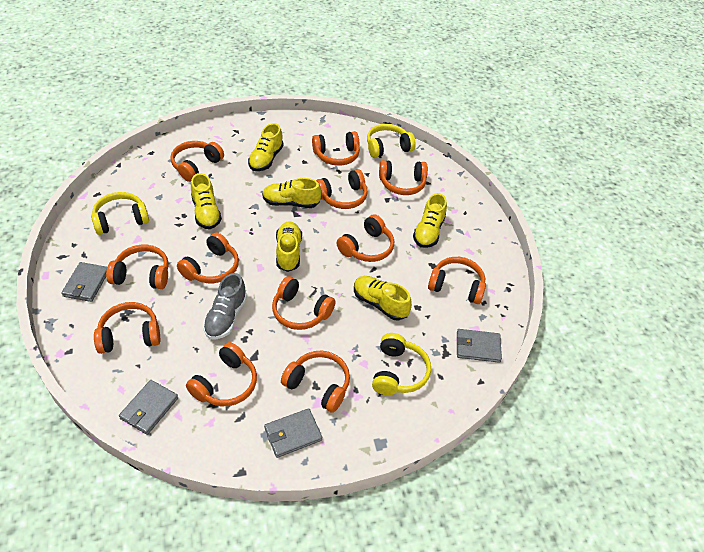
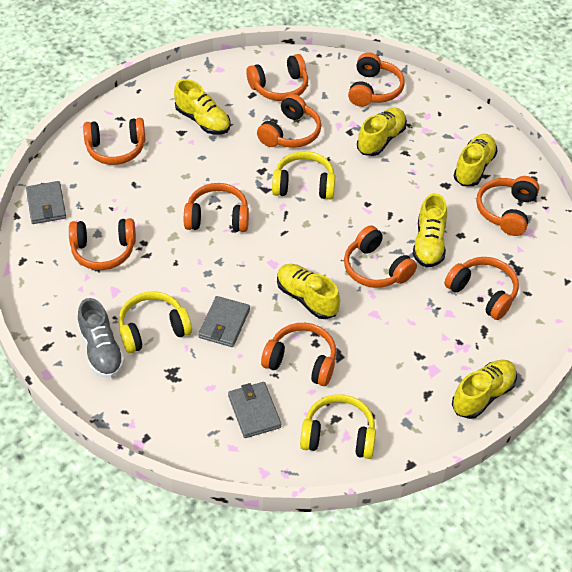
grey wallet: [61,262,107,302] [119,380,178,435] [264,408,322,458] [457,329,502,363] = 4 -> [26,181,66,224] [198,296,250,347] [228,382,281,438] = 3
orange headphones: [94,302,160,354] [106,245,169,289] [170,141,224,182] [177,232,239,283] [186,342,257,406] [272,276,336,330] [281,351,350,413] [312,131,360,166] [316,169,368,209] [337,214,394,262] [379,160,428,195] [428,257,486,304] = 12 -> [69,218,136,270] [83,118,145,165] [184,183,249,232] [246,54,308,101] [257,94,321,148] [261,323,336,386] [344,225,417,288] [348,52,405,107] [444,257,519,320] [476,176,539,236] = 10

